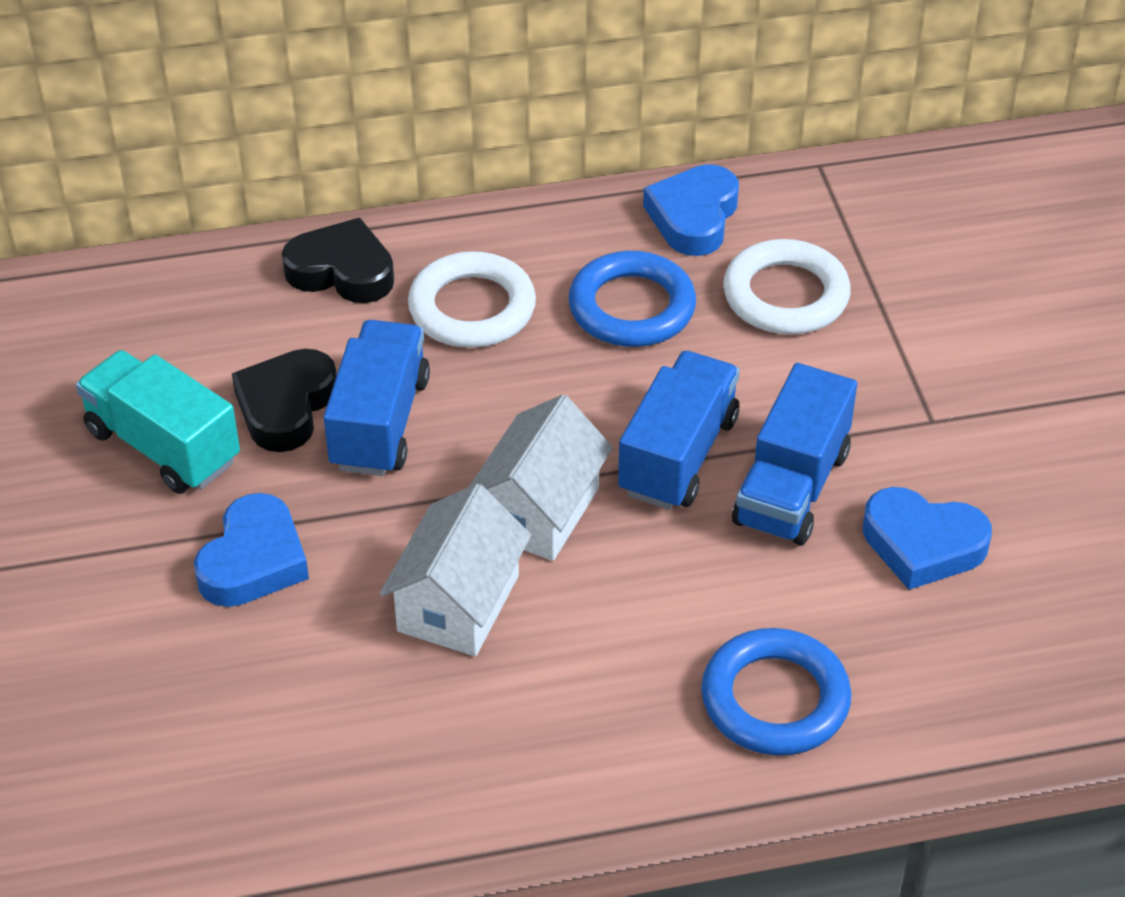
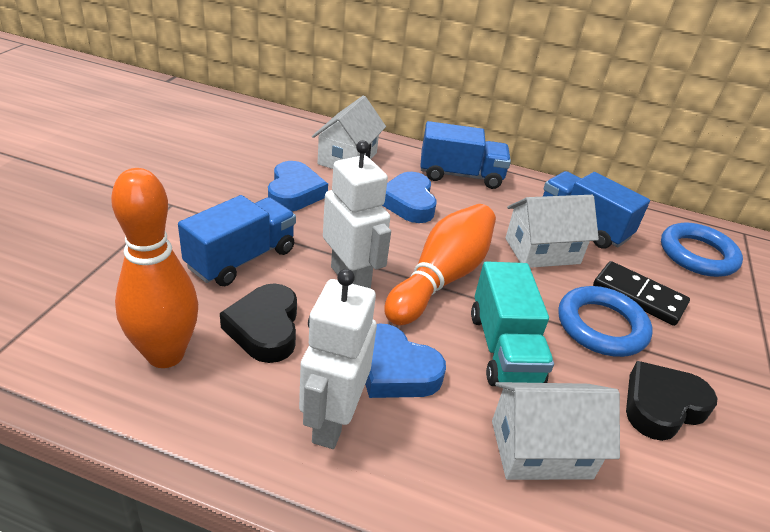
black domino: none = 0 -> [593,261,690,326] = 1
orange bowling pin: none = 0 -> [111,168,198,368] [384,204,496,325] = 2
white house: [380,484,531,656] [469,395,613,561] = 2 -> [312,95,386,169] [492,382,620,480] [505,195,599,268] = 3
white ring: [408,251,536,348] [723,239,851,334] = 2 -> none = 0
white robot: none = 0 -> [299,269,377,449] [323,140,391,288] = 2

